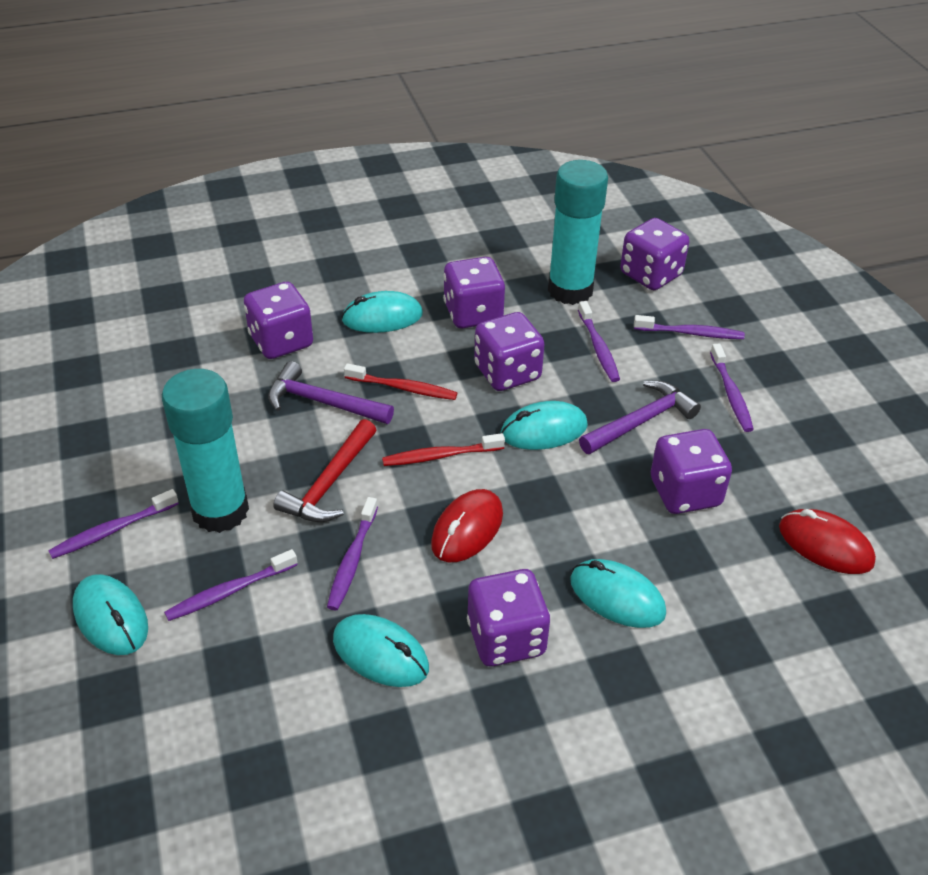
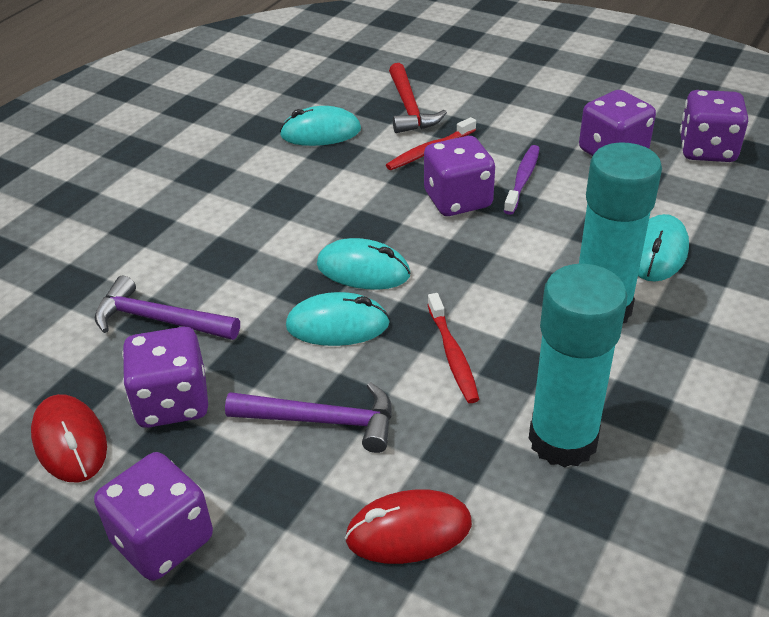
purple dice: [244,282,313,359] [443,257,505,328] [467,569,550,666] [474,312,545,391] [620,218,689,290] [651,429,732,514] = 6 -> [94,452,213,581] [122,327,208,428] [424,136,495,216] [579,90,656,156] [680,90,748,162] = 5
purple toothbrush: [48,489,179,559] [164,549,298,621] [327,497,378,610] [578,301,620,382] [634,315,745,339] [710,343,754,432] = 6 -> [504,145,540,215] = 1
turquoise mouse: [73,574,148,655] [333,614,429,687] [341,291,423,333] [501,401,588,450] [570,559,666,628] = 5 -> [280,106,361,146] [286,292,390,346] [317,238,410,290] [638,214,689,282] = 4

